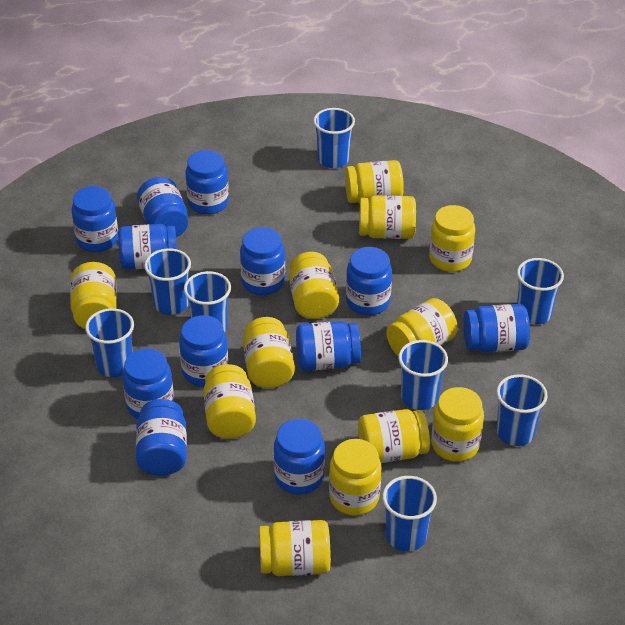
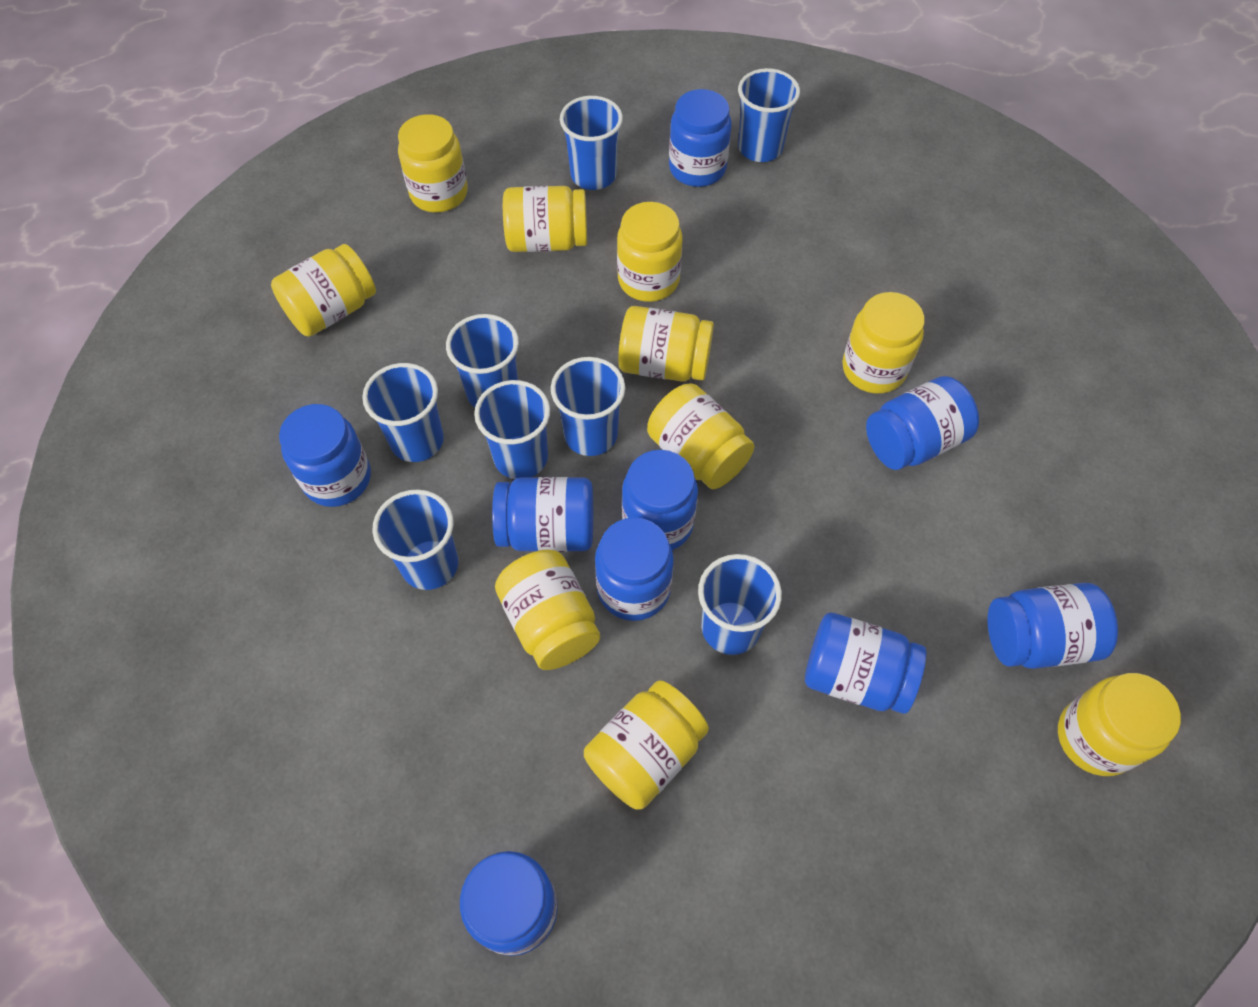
blue jar: [72,186,118,252] [118,224,177,270] [122,348,174,419] [136,399,187,476] [137,177,188,237] [179,315,228,387] [185,150,229,215] [240,227,285,295] [274,419,325,495] [296,321,361,371] [346,247,392,315] [463,304,530,353] = 12 -> [279,404,371,507] [460,851,558,956] [492,477,593,552] [595,517,674,621] [622,450,698,550] [669,89,732,187] [805,613,926,714] [866,376,979,470] [988,583,1118,669] = 9
yellow jar: [70,262,117,329] [203,364,256,439] [243,317,295,388] [259,520,331,576] [289,252,339,319] [329,439,381,515] [345,160,404,204] [358,409,430,463] [359,195,416,239] [386,298,458,357] [429,205,475,272] [431,387,484,462] = 12 -> [271,244,376,337] [398,114,468,212] [495,549,600,670] [503,186,587,252] [584,680,709,810] [617,202,683,302] [618,306,714,382] [647,383,754,489] [842,292,925,394] [1058,673,1181,776] = 10

